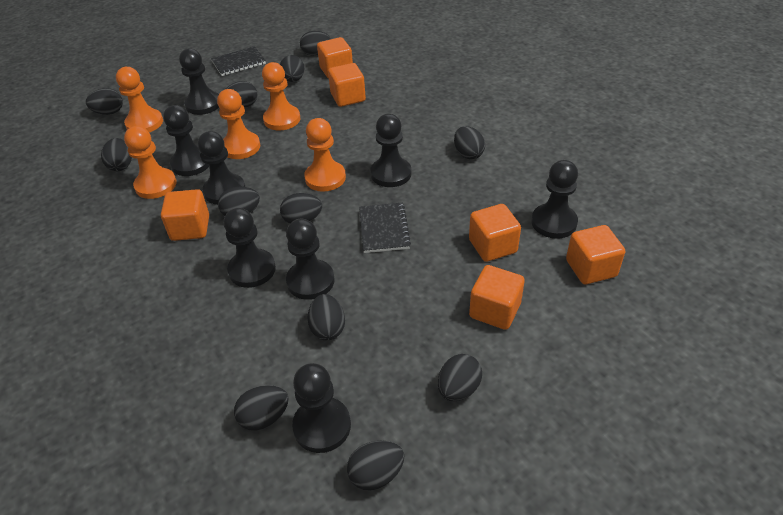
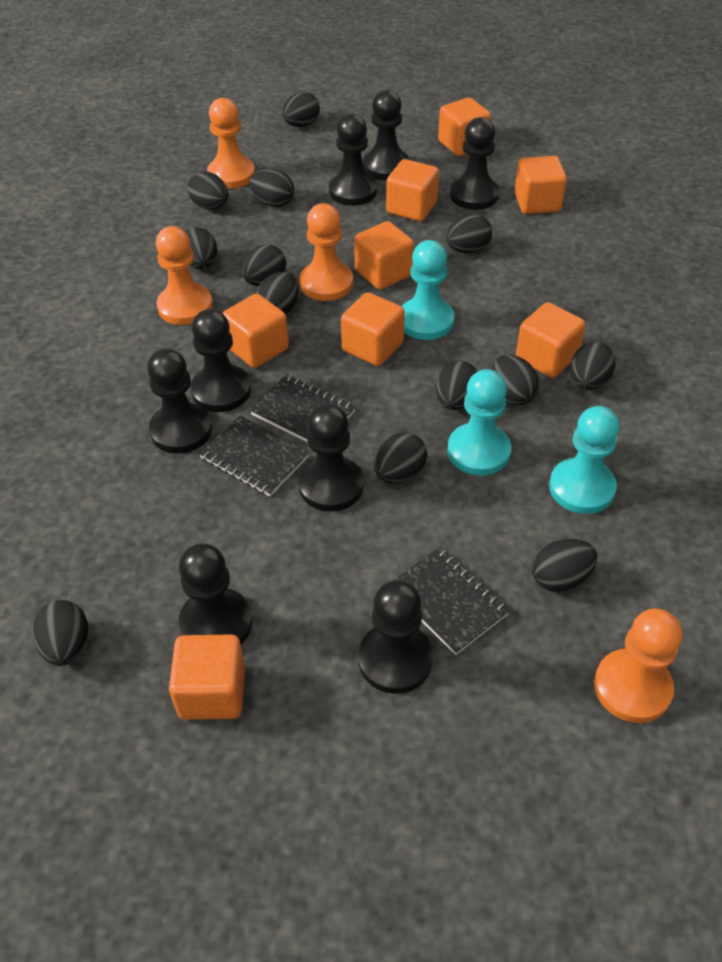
black egg: [86,88,123,115] [101,138,132,171] [218,187,260,216] [226,81,257,108] [234,385,289,431] [280,55,304,82] [280,193,322,224] [300,31,330,55] [308,294,345,340] [347,441,404,490] [438,354,482,401] [454,126,485,159] = 12 -> [32,600,88,666] [185,227,217,269] [188,172,229,210] [242,244,286,286] [249,169,294,207] [256,272,298,315] [282,92,320,127] [374,432,427,483] [436,361,477,410] [446,214,492,253] [492,354,539,405] [531,538,597,592] [570,342,615,390] = 13
black notebook: [211,46,266,76] [359,203,411,253] = 2 -> [199,416,309,496] [250,374,356,442] [393,547,509,655] = 3
orange cube: [161,189,209,241] [317,37,353,79] [328,63,366,107] [469,204,521,262] [469,265,525,330] [566,225,625,284] = 6 -> [169,634,245,720] [222,294,289,368] [341,292,405,366] [354,221,414,290] [386,159,439,221] [438,98,491,156] [515,156,567,214] [516,302,585,378] = 8
orange pawn: [116,67,163,132] [124,126,177,199] [217,89,260,159] [262,62,300,131] [304,118,346,192] = 5 -> [156,226,213,325] [207,98,255,189] [300,203,353,301] [594,609,682,723] = 4
turquoise pawn: none = 0 -> [402,240,454,340] [447,369,511,476] [549,406,620,514] = 3

